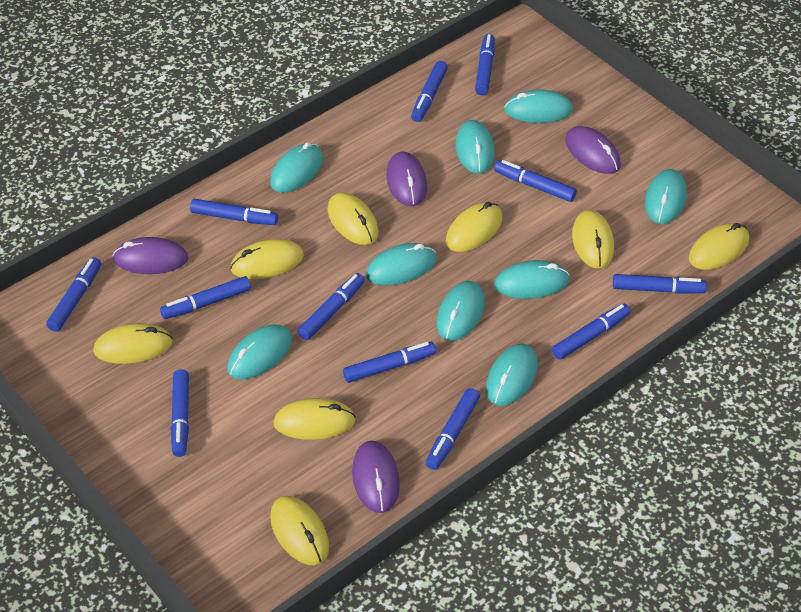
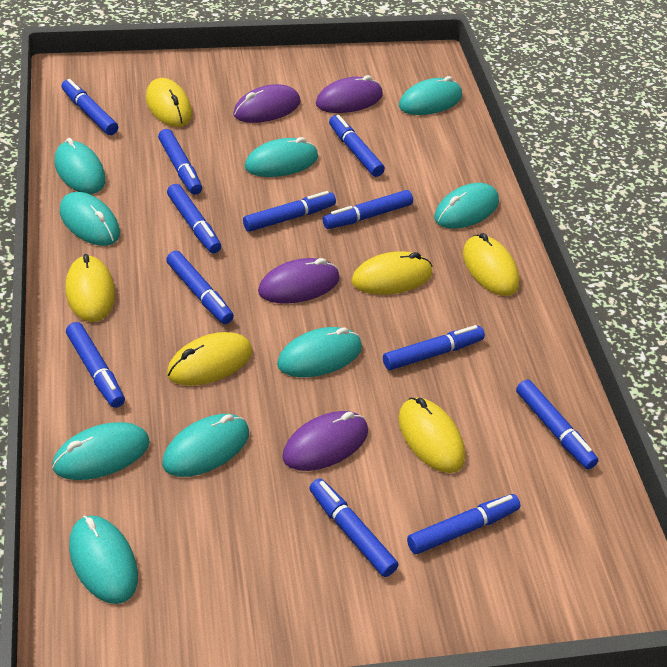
yellow mouse: [93,323,173,364] [230,239,304,279] [270,496,329,565] [273,398,356,440] [327,192,379,245] [446,202,503,252] [572,210,614,269] [689,223,749,270] = 8 -> [66,254,115,322] [146,78,192,127] [167,332,252,386] [351,251,432,295] [398,398,465,473] [463,233,519,296] = 6

